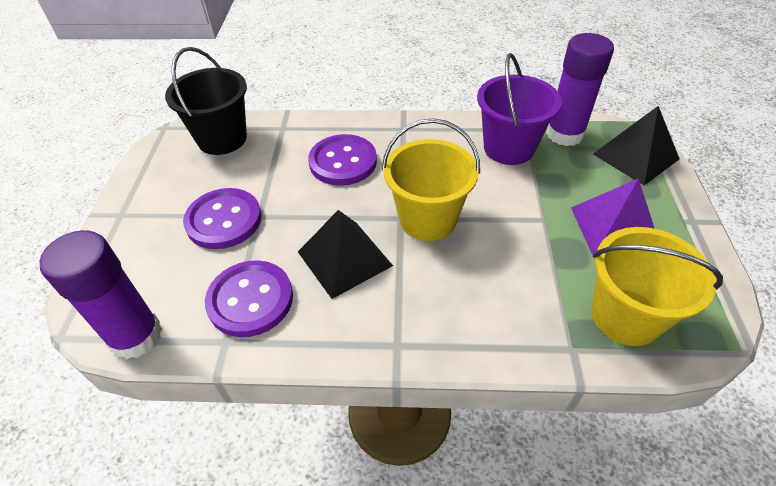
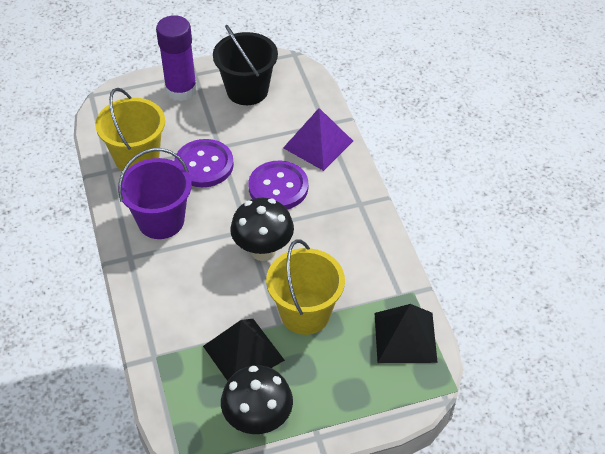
black mushroom: none = 0 -> [221,365,293,434] [230,198,294,261] = 2
purple button: [183,188,262,249] [205,260,293,337] [308,134,377,186] = 3 -> [174,139,234,187] [248,161,308,209] = 2
purple glue stick: [39,230,162,359] [546,33,614,146] = 2 -> [156,15,197,101] = 1

